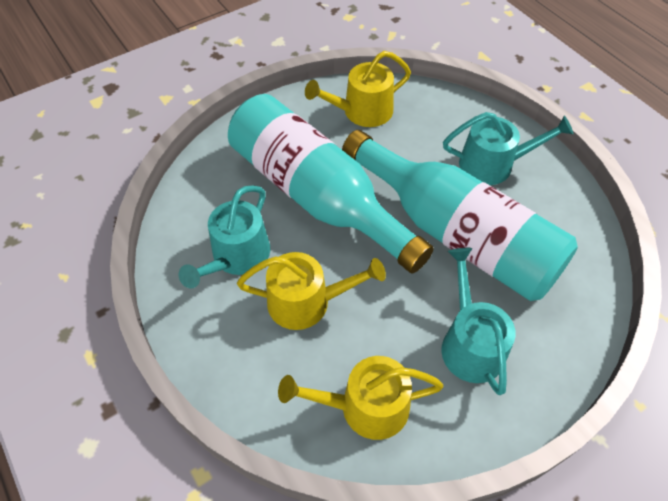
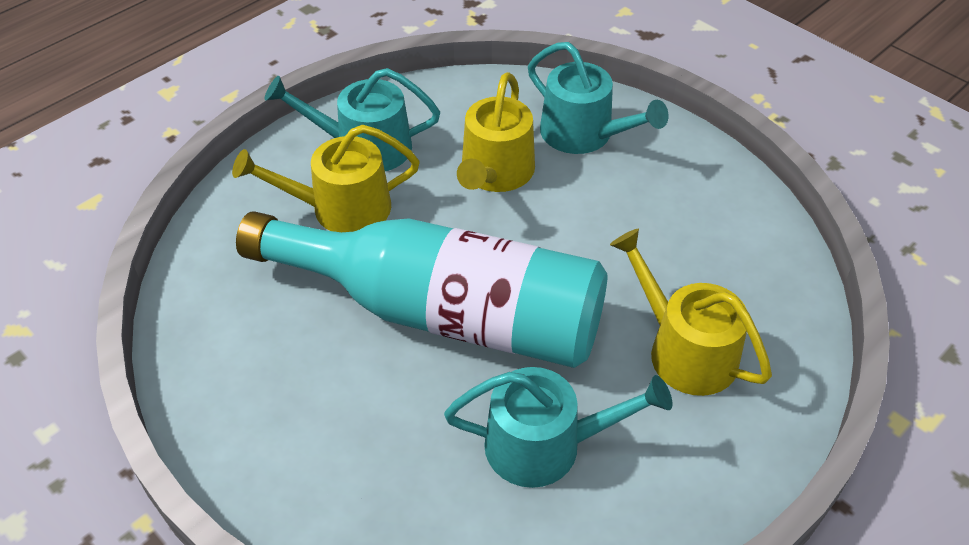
turquoise bottle: [228,94,434,274] [342,130,578,301] = 2 -> [236,211,608,368] = 1

